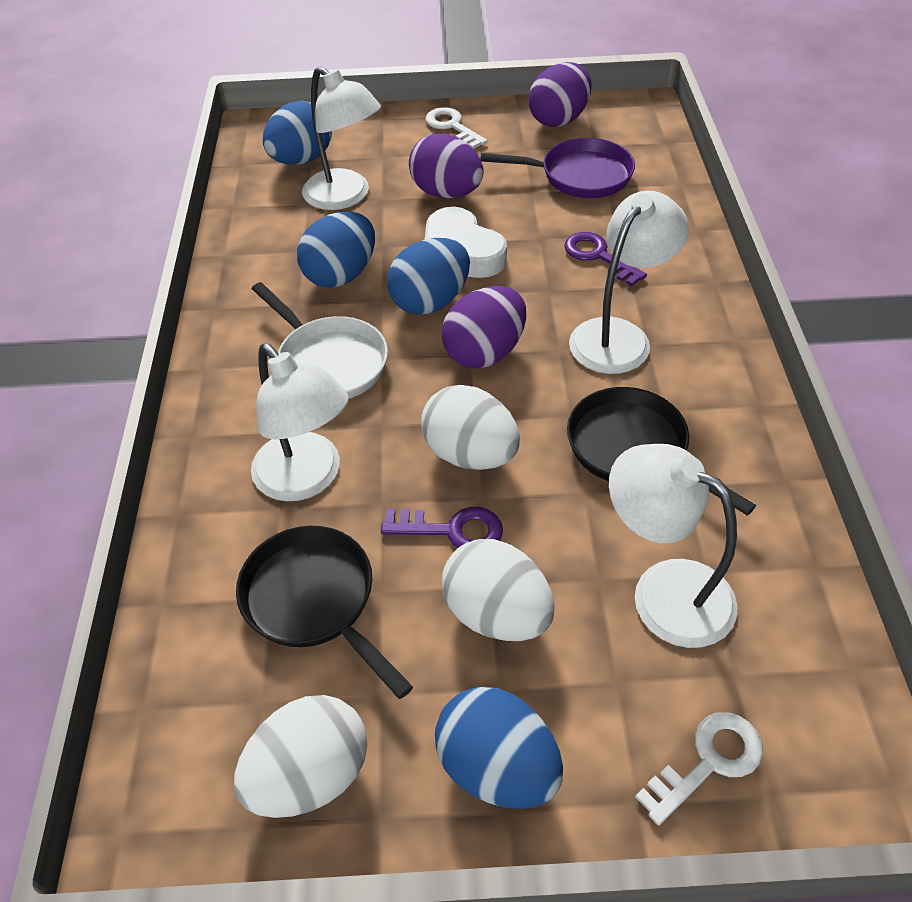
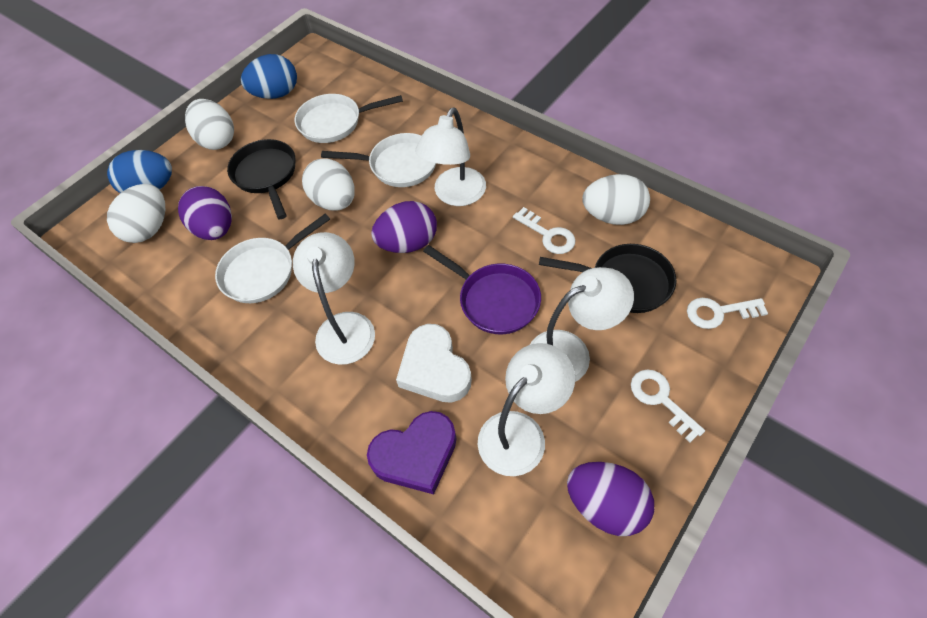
blue egg: [263,101,332,165] [297,211,375,288] [387,238,470,315] [435,687,563,809] = 4 -> [107,150,172,193] [241,54,297,99] = 2
purple heart: none = 0 -> [367,411,456,494] = 1
purple key: [381,507,503,548] [564,232,647,286] = 2 -> none = 0
white egg: [234,695,367,818] [421,385,520,470] [442,539,555,641] = 3 -> [107,184,165,243] [185,99,234,150] [302,158,355,211] [582,174,650,225] = 4
white key: [426,107,488,149] [635,712,763,825] = 2 -> [513,207,575,254] [631,370,705,442] [687,298,768,329] = 3
white pan: [252,282,388,399] = 1 -> [215,214,330,303] [295,94,403,143] [321,133,436,187] = 3

